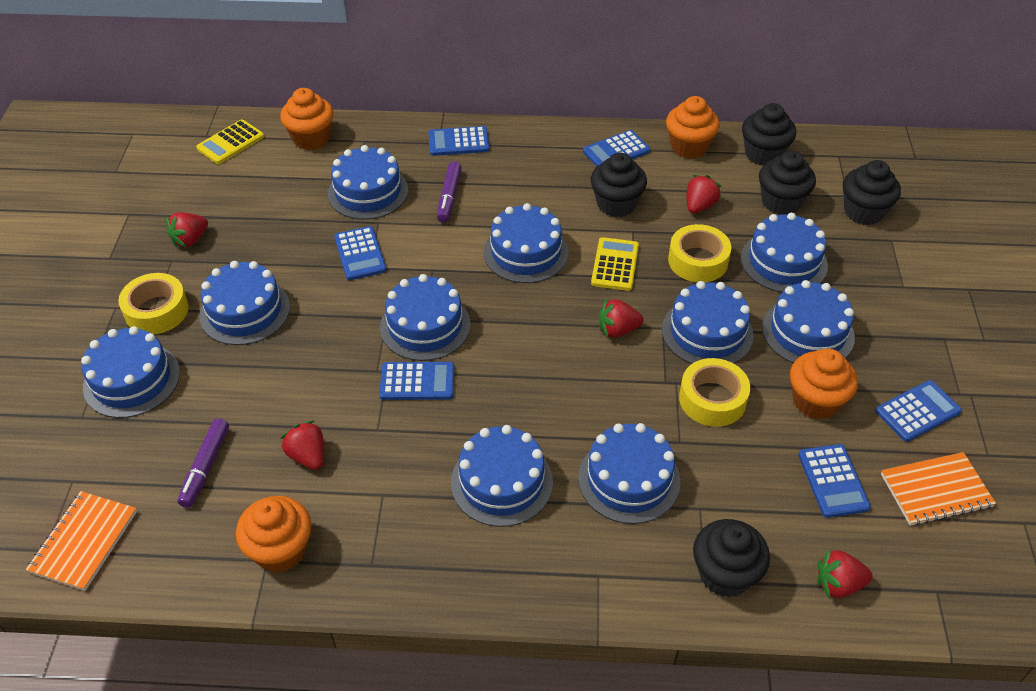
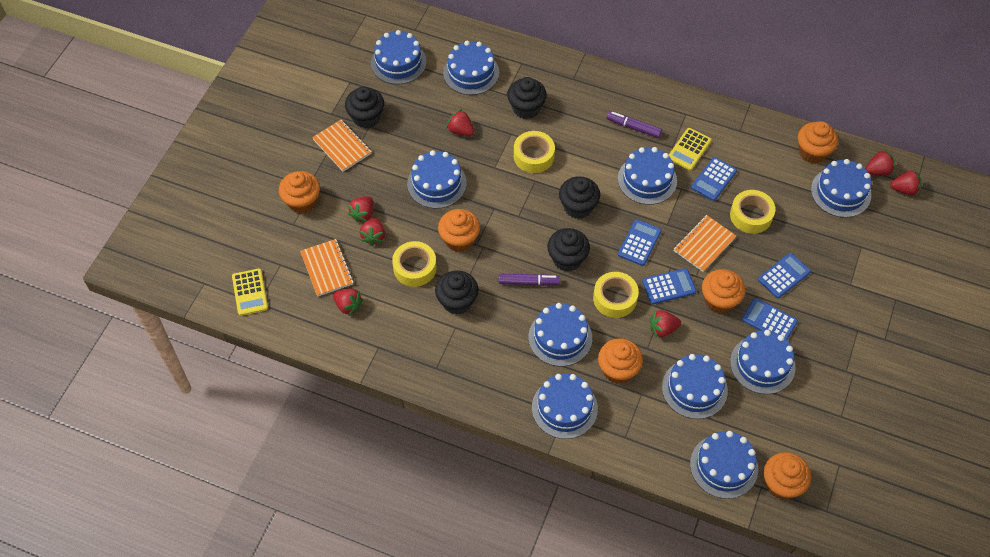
blue calculator: [334,226,387,280] [379,362,454,400] [428,126,490,156] [583,130,650,167] [798,444,871,518] [876,380,962,442] = 6 -> [618,219,661,266] [642,268,696,304] [691,157,737,201] [742,298,798,340] [758,253,811,298] = 5
orange cupcake: [236,496,311,573] [280,88,334,150] [666,96,720,159] [790,349,858,419] = 4 -> [279,171,320,214] [438,209,480,252] [598,338,643,384] [702,269,745,313] [764,452,811,500] [798,121,838,164] = 6
orange notebook: [26,491,137,591] [881,452,996,526] = 2 -> [300,239,354,297] [312,120,372,172] [674,215,736,272] = 3
red strawberry: [166,212,208,247] [281,421,324,470] [599,299,644,338] [687,175,721,213] [817,549,873,598] = 5 -> [333,288,363,316] [348,196,373,223] [359,217,385,246] [446,109,474,136] [650,310,681,337] [865,149,895,175] [890,169,922,195] = 7
yellow tape: [118,273,189,334] [668,224,731,282] [679,358,750,427] = 3 -> [392,241,437,287] [514,131,555,173] [593,272,639,318] [730,190,775,234] = 4

